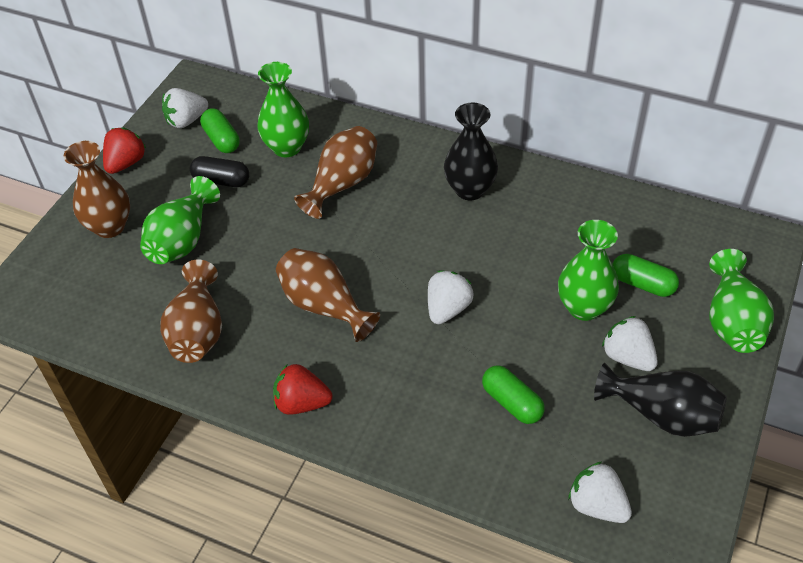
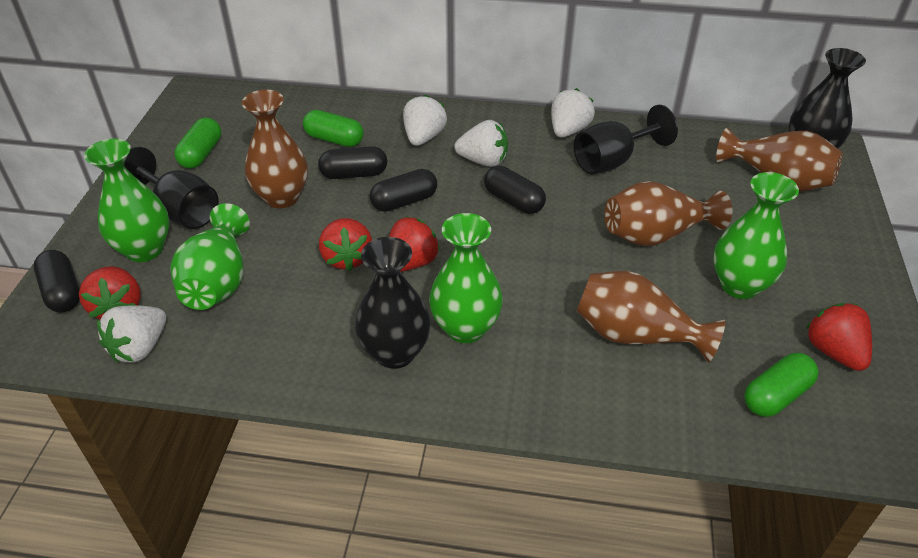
black capsule: [190,156,249,187] = 1 -> [34,250,80,312] [318,146,387,179] [370,169,437,212] [484,166,546,214] = 4
black goblet: none = 0 -> [124,147,219,229] [574,105,678,174] = 2
red strawberry: [103,127,146,174] [273,364,332,415] = 2 -> [79,266,141,320] [319,218,372,271] [389,216,440,272] [806,303,872,371] = 4

